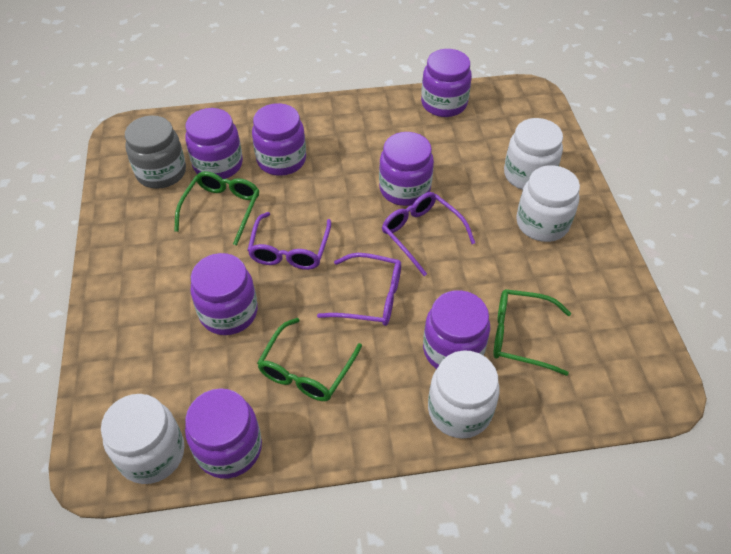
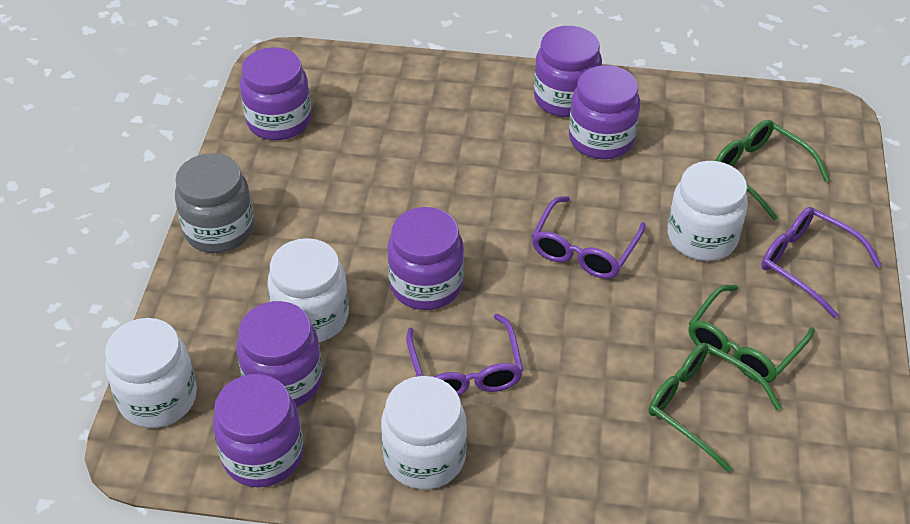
purple jar: [185,108,243,179] [185,388,262,478] [190,253,258,335] [252,103,306,176] [379,132,434,206] [421,49,472,117] [423,290,490,369] = 7 -> [213,374,304,488] [237,301,323,407] [240,47,311,140] [387,207,464,310] [534,26,602,117] [569,65,640,159] = 6

